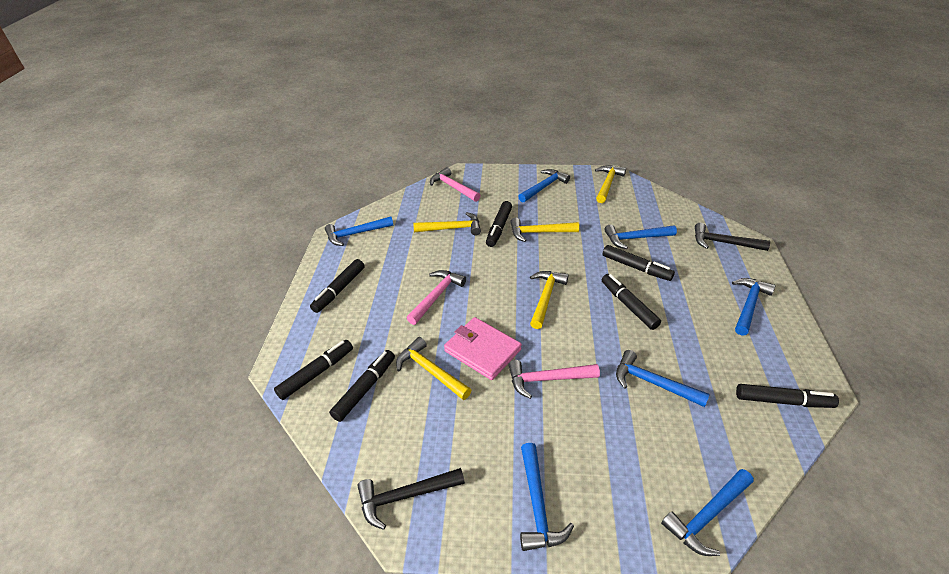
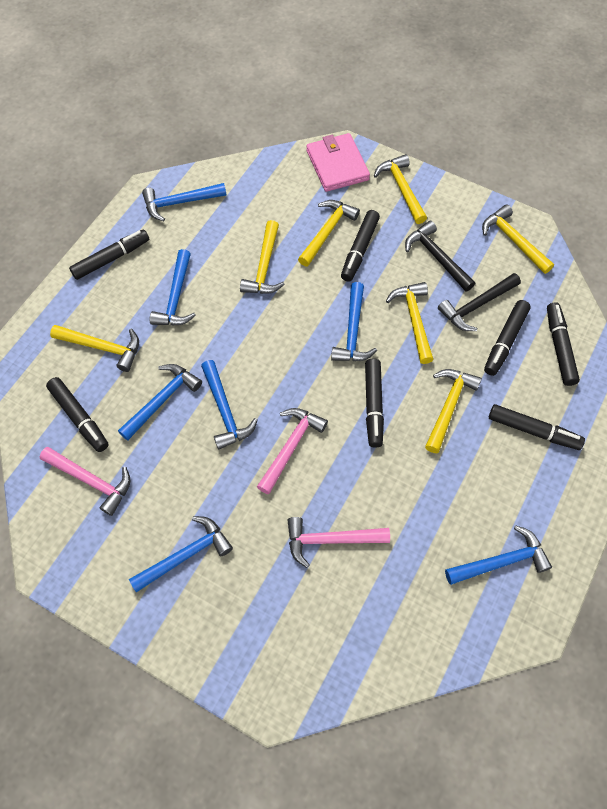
yellow hammer: [396,337,471,400] [413,212,481,236] [511,217,579,242] [530,271,569,329] [595,166,626,203] = 5 -> [50,325,139,372] [240,220,285,294] [298,200,360,266] [374,154,427,224] [386,282,434,364] [425,369,482,453] [482,204,554,274] = 7

